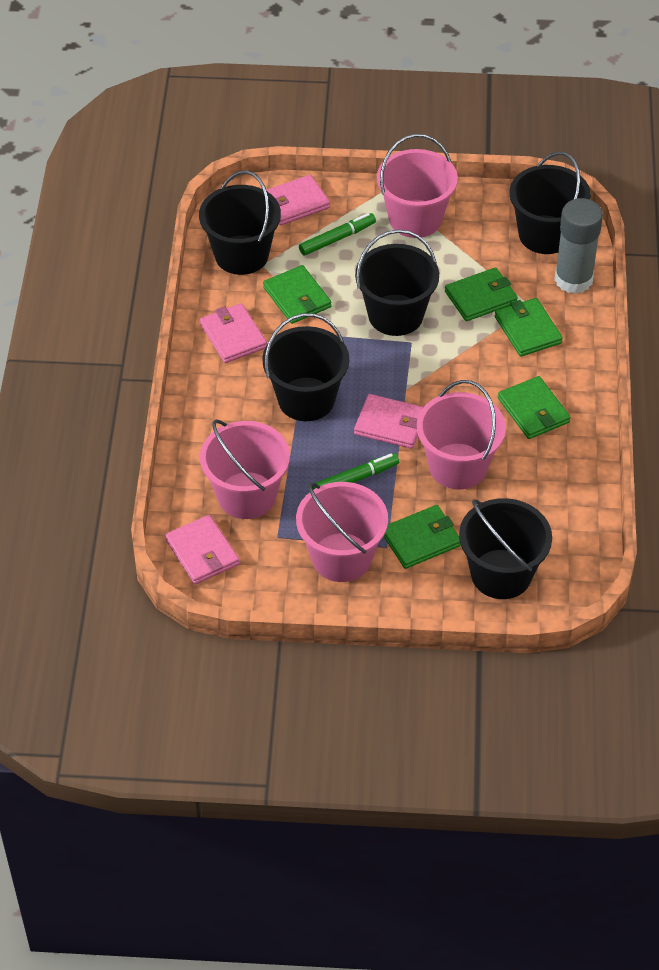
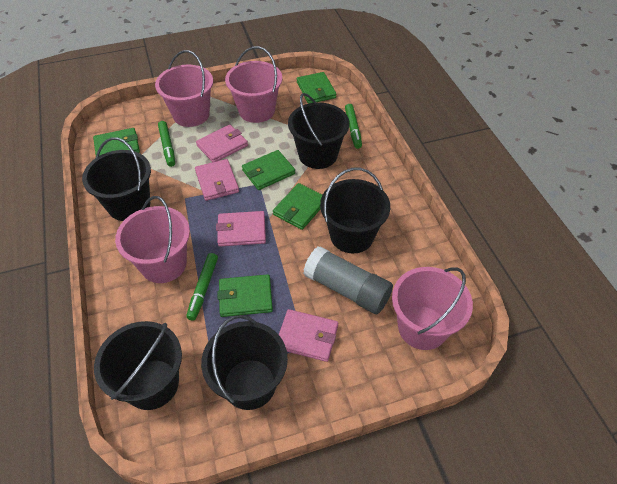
green marker: [299,213,376,256] [312,453,399,490] = 2 -> [158,121,175,167] [186,253,218,321] [345,104,362,149] = 3

